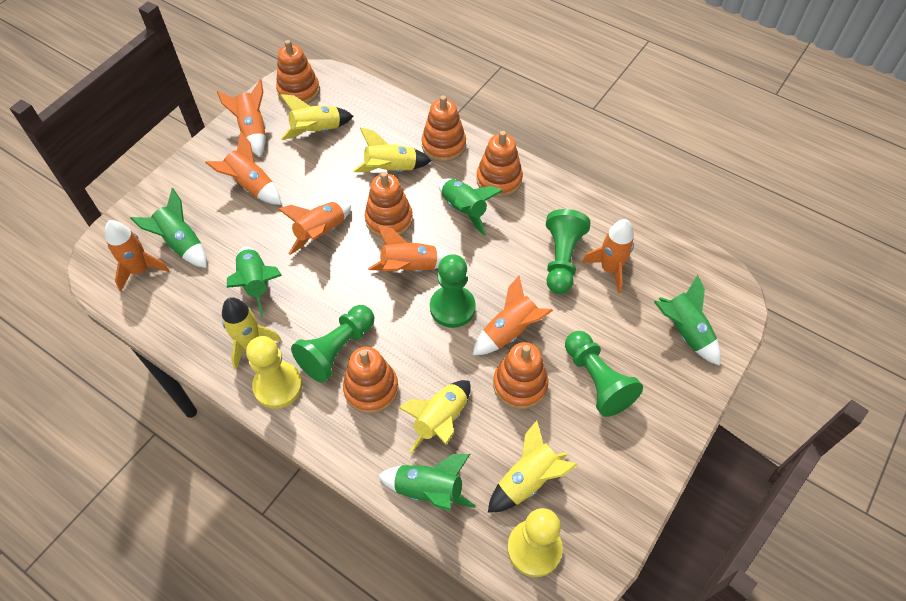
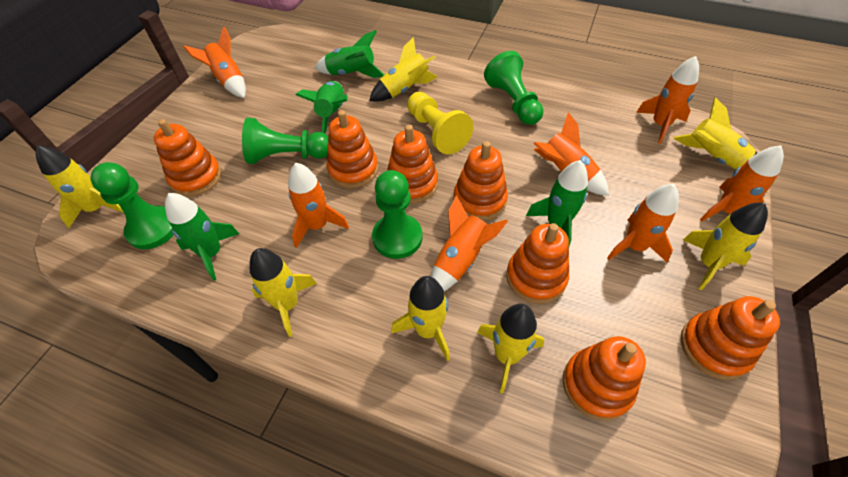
green rocket: [130,188,207,268] [227,246,282,317] [378,454,476,511] [439,179,502,236] [654,275,721,366] = 5 -> [165,193,239,281] [296,81,348,133] [314,30,384,78] [526,160,588,246] = 4
orange stacking toy: [276,40,320,104] [343,347,399,414] [365,172,413,237] [422,95,466,162] [476,131,523,197] [493,342,548,409] = 6 -> [154,119,222,196] [327,110,378,188] [387,125,438,203] [453,141,508,221] [506,223,569,304] [563,336,646,421] [681,296,780,380] = 7
yellow pawn: [246,336,302,409] [507,508,563,577] = 2 -> [407,92,473,154] = 1
yellow rocket: [222,297,281,370] [280,94,353,140] [353,128,432,172] [399,380,471,454] [488,420,577,513] = 5 -> [36,145,124,228] [250,248,317,337] [369,37,438,102] [391,276,450,361] [477,304,544,394] [673,97,757,169] [683,202,768,290] = 7

